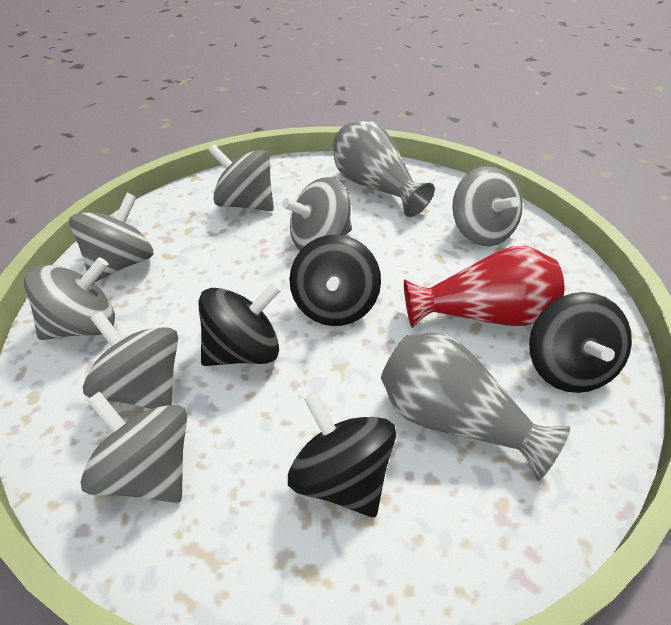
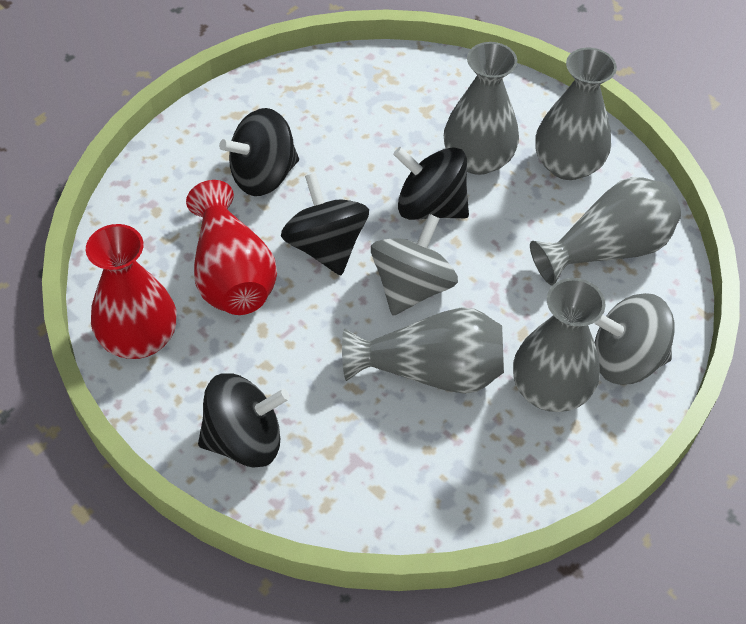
grey spinning top: [24,257,115,340] [69,193,154,282] [80,391,187,503] [83,311,178,409] [208,144,274,211] [282,177,352,251] [452,166,523,246] = 7 -> [371,214,458,316] [594,293,675,385] = 2
grey vase: [333,121,435,217] [381,333,570,480] = 2 -> [342,307,504,394] [444,42,519,175] [513,278,605,412] [530,177,681,286] [535,47,617,180] = 5
red vase: [404,246,564,328] = 1 -> [86,224,176,359] [186,180,277,315] = 2

